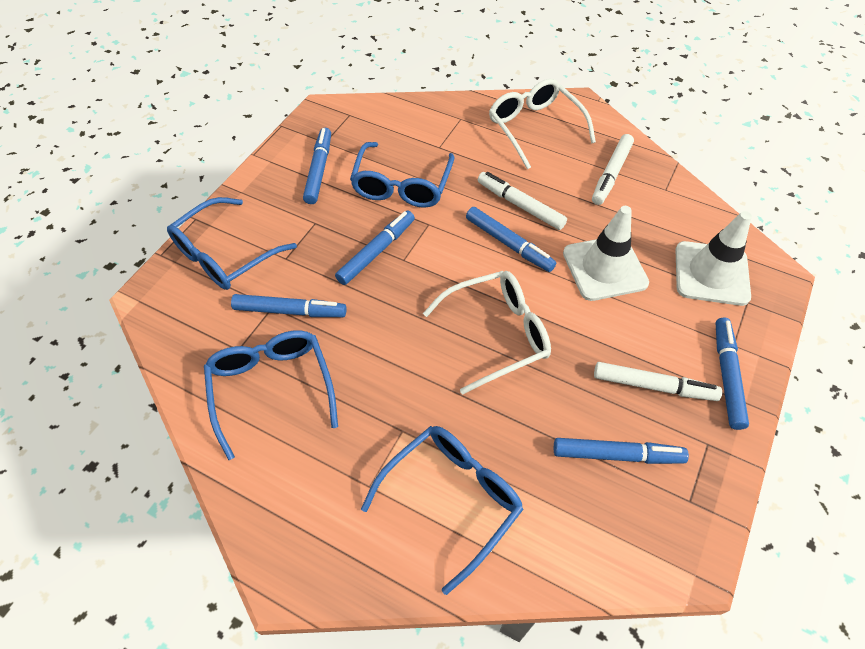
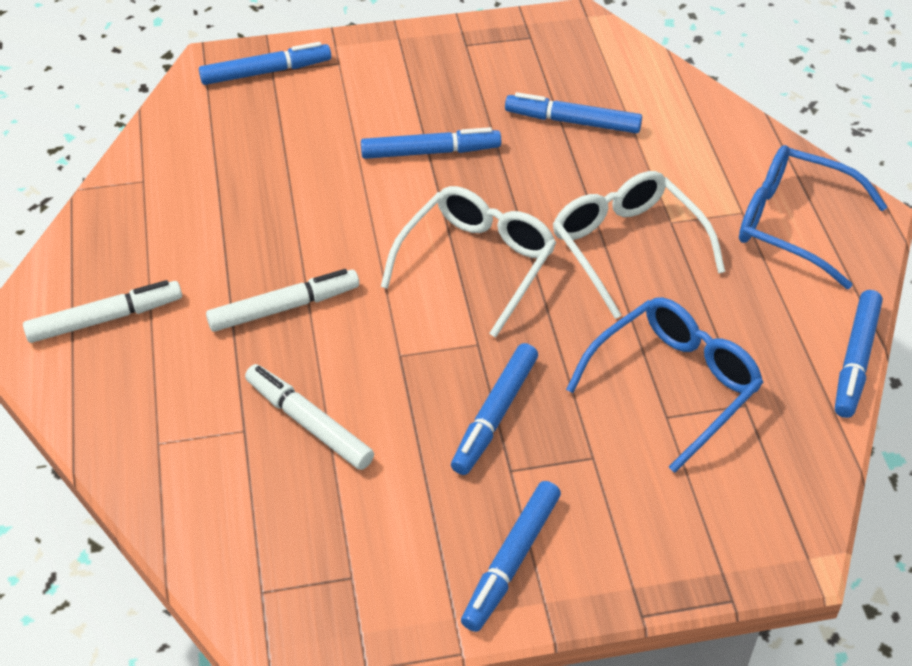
blue glasses: [167,197,297,290] [204,330,338,460] [350,142,454,208] [361,426,524,595] = 4 -> [566,297,764,473] [739,145,887,289] = 2
white traffic cone: [563,206,649,301] [676,211,752,306] = 2 -> none = 0

